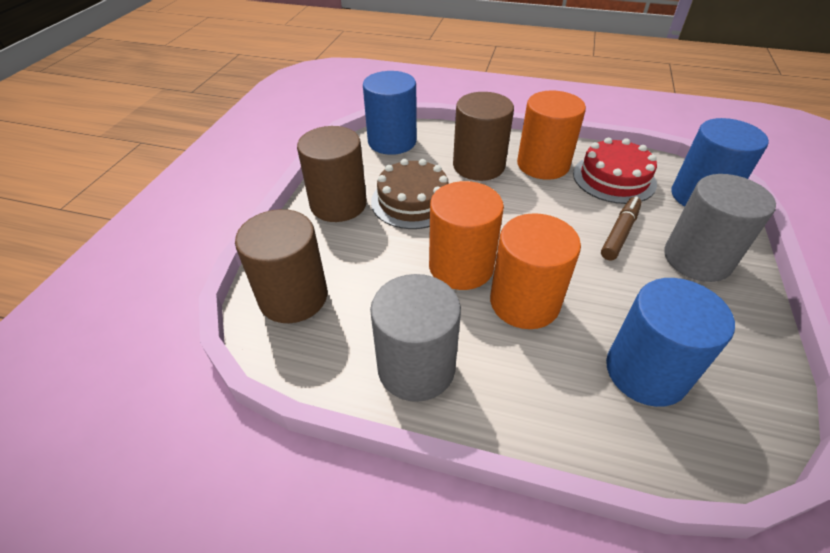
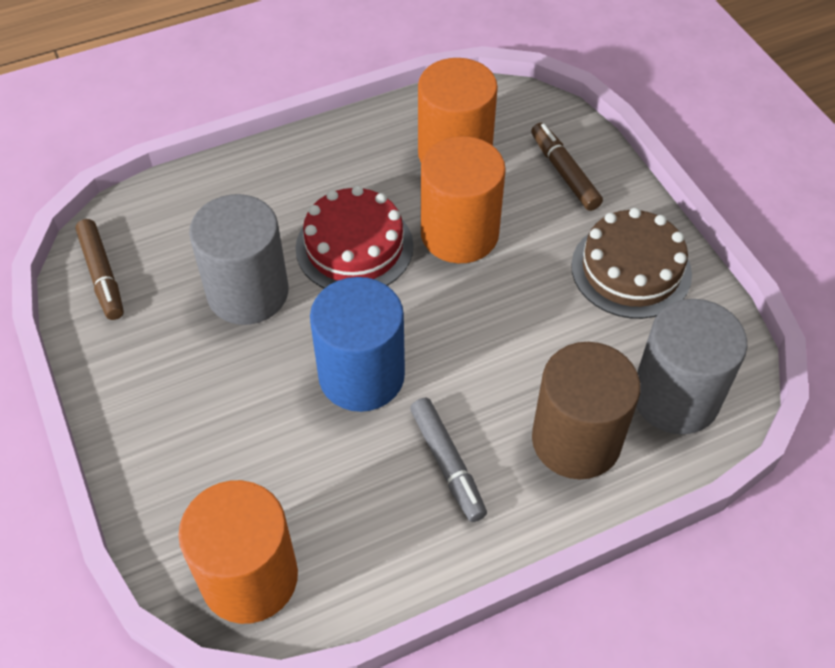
blue cylinder: [363,71,417,155] [606,278,735,407] [672,118,769,207] = 3 -> [310,277,405,412] = 1
brown cylinder: [235,209,328,323] [297,126,367,222] [453,92,514,181] = 3 -> [532,342,641,479] = 1
brown marker: [601,196,642,260] = 1 -> [75,219,124,320] [531,123,603,211] = 2
grey marker: none = 0 -> [410,398,487,522] = 1

